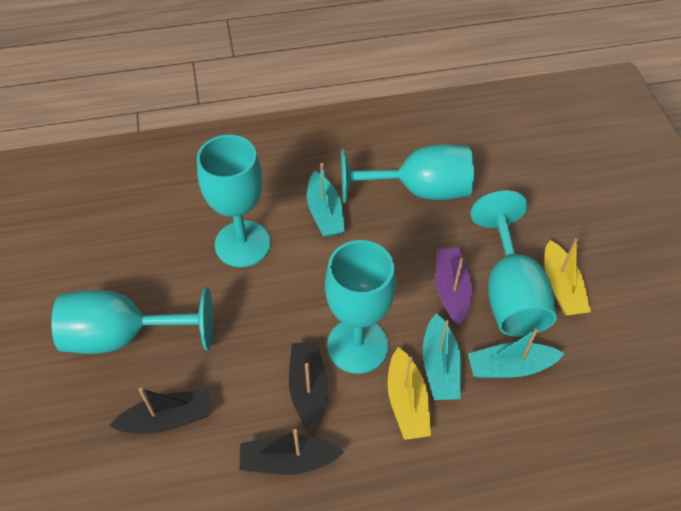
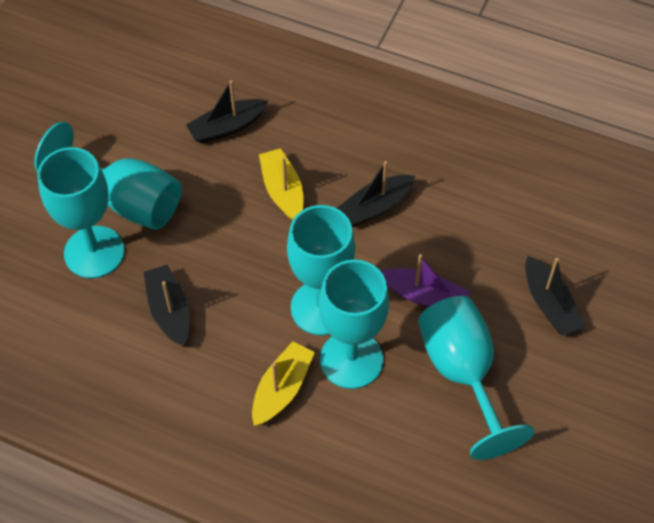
black boat: [109,388,212,434] [239,429,344,475] [289,341,328,432] = 3 -> [144,265,190,346] [186,80,268,144] [336,161,415,227] [525,256,585,336] = 4
turquoise boat: [307,163,345,237] [423,313,461,400] [468,329,565,378] = 3 -> none = 0

